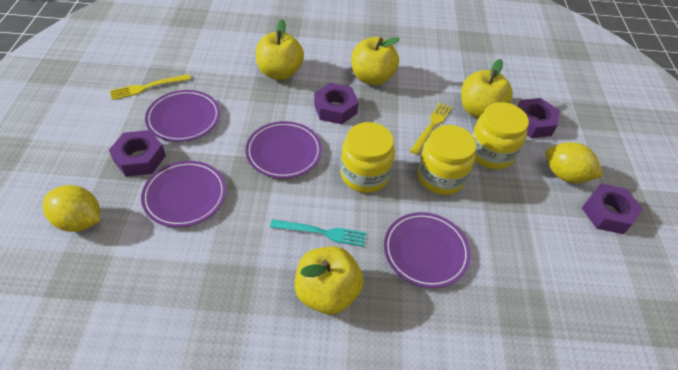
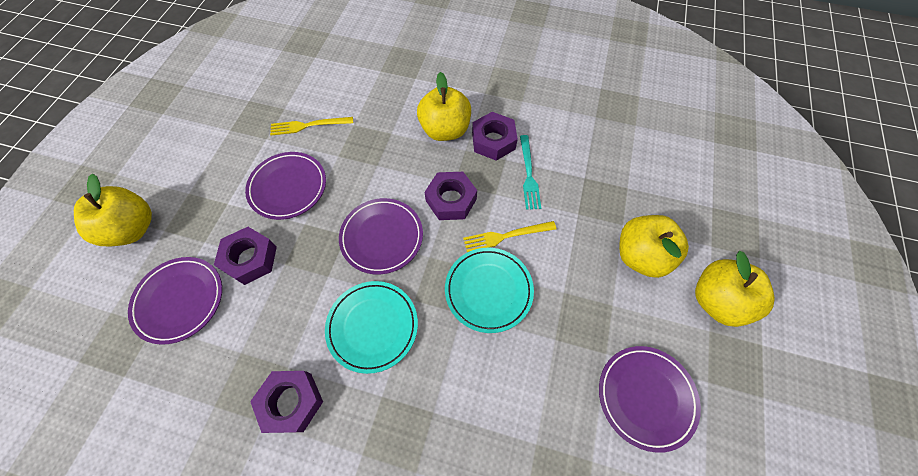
turquoise plate: none = 0 -> [325,281,418,374] [445,248,534,333] = 2
yellow jar: [340,122,395,193] [417,125,476,195] [472,102,529,169] = 3 -> none = 0
yellow lemon: [43,185,100,232] [546,142,603,183] = 2 -> none = 0

